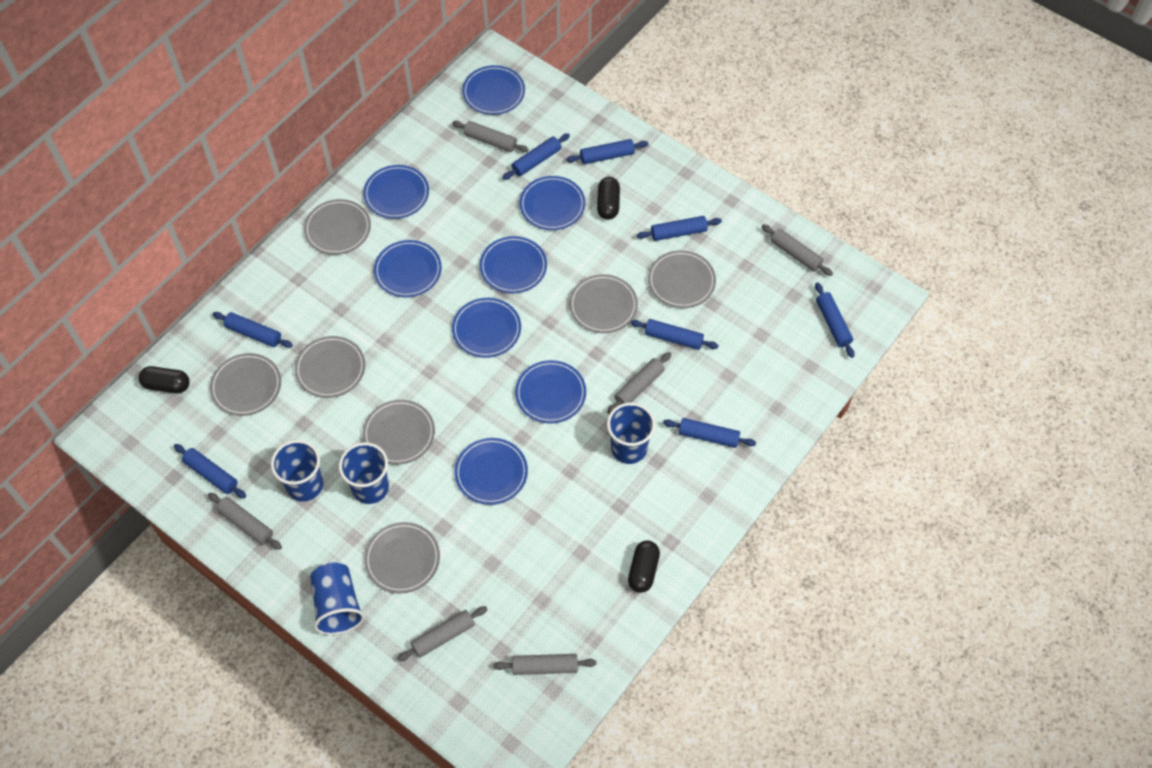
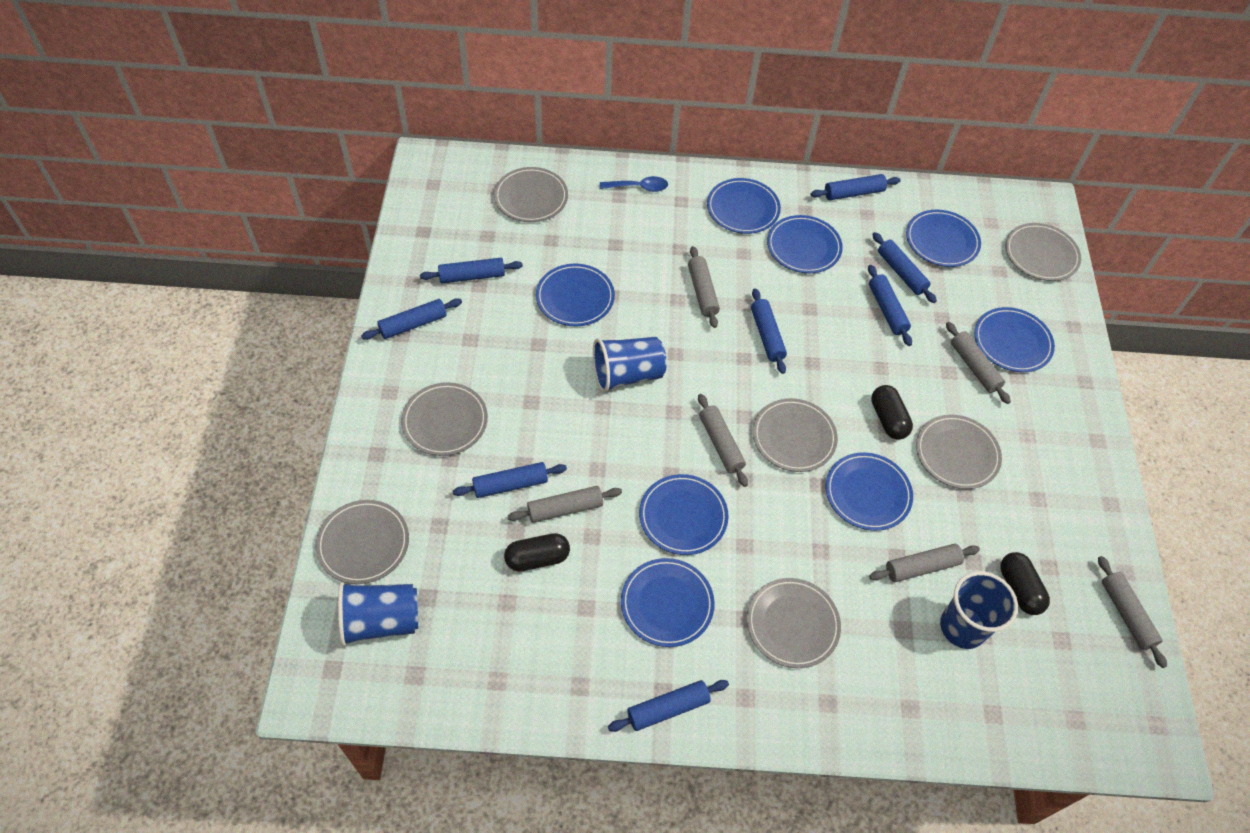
blue cup: [271,440,323,502] [310,562,365,635] [339,442,389,504] [607,403,655,464] = 4 -> [338,582,418,646] [593,337,667,392] [940,571,1018,649] = 3
blue spoon: none = 0 -> [600,176,668,192] = 1

